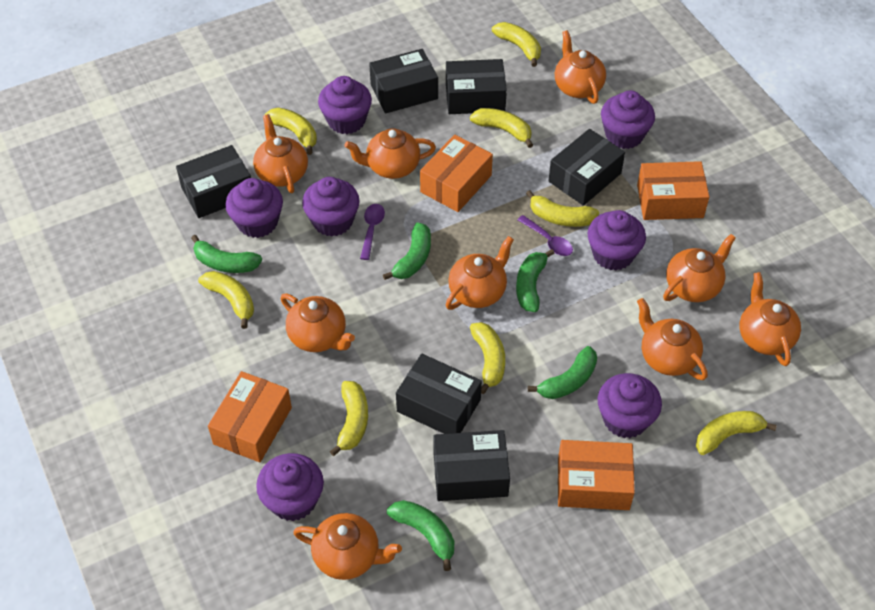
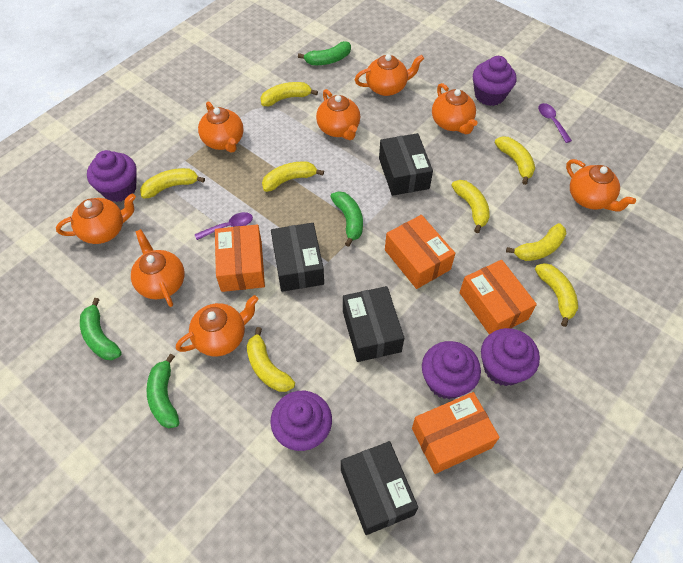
black box: [176,145,251,218] [369,49,438,114] [396,354,482,434] [433,430,510,501] [446,59,507,114] [549,129,625,206] = 6 -> [271,223,324,292] [341,441,418,535] [343,286,404,362] [379,133,433,196] = 4
green banana: [191,235,262,273] [383,222,431,280] [387,500,454,571] [516,249,555,312] [528,346,597,399] = 5 -> [80,298,122,360] [146,354,179,428] [298,41,351,65] [330,191,363,247] = 4
orange teapot: [253,114,308,193] [281,294,355,352] [293,513,402,580] [344,129,436,179] [446,236,514,310] [555,30,606,104] [637,298,708,380] [663,234,736,302] [740,272,801,366] = 9 -> [56,193,136,244] [131,229,185,307] [176,295,258,356] [198,101,244,153] [316,89,360,140] [355,54,424,96] [432,83,478,134] [566,159,636,211] = 8
purple cupcake: [225,178,283,238] [256,453,324,521] [302,177,360,237] [318,76,372,134] [588,210,646,271] [598,373,662,438] [601,90,655,149] = 7 -> [87,150,136,202] [270,391,332,451] [422,341,481,399] [473,56,516,106] [481,328,540,386] = 5

